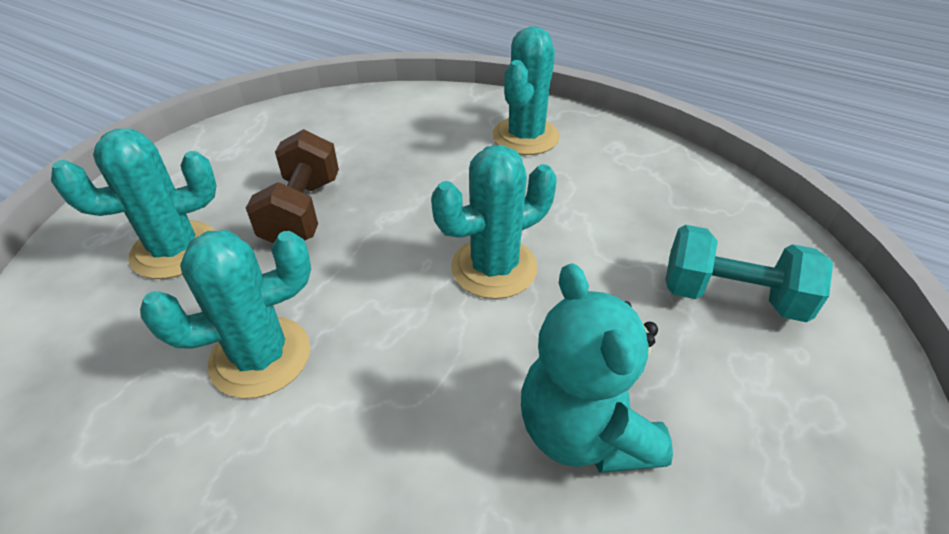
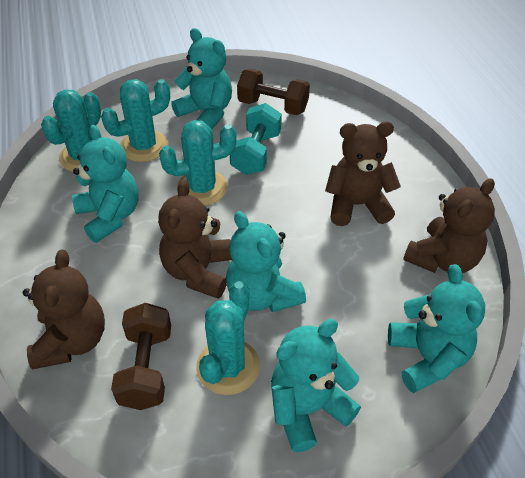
brown dumbbell: [246,129,339,243] = 1 -> [111,303,171,410] [237,69,310,115] = 2
brown teddy bear: none = 0 -> [23,250,105,369] [158,180,232,299] [325,121,401,226] [403,178,495,273] = 4
turquoise teddy bear: [521,263,673,473] = 1 -> [72,125,139,243] [171,28,232,129] [226,211,306,312] [271,319,361,452] [388,264,485,393] = 5

